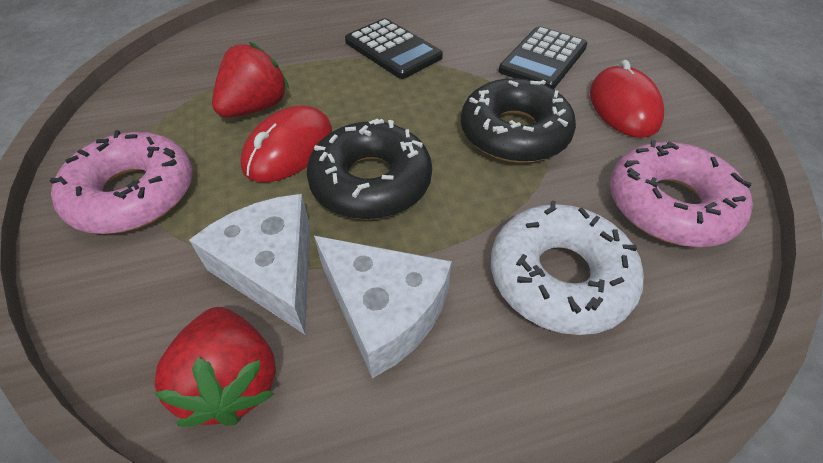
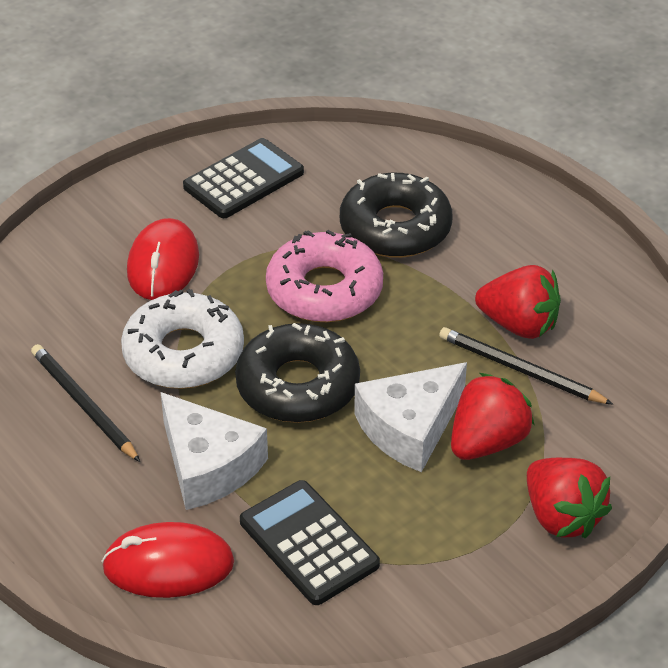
black pencil: none = 0 -> [31,344,140,462] [439,327,613,404] = 2
pink donut: [49,130,193,234] [610,140,753,247] = 2 -> [266,230,383,322] = 1
red strawberry: [154,307,276,427] [212,42,289,117] = 2 -> [451,373,535,460] [475,265,561,339] [527,458,612,538] = 3

